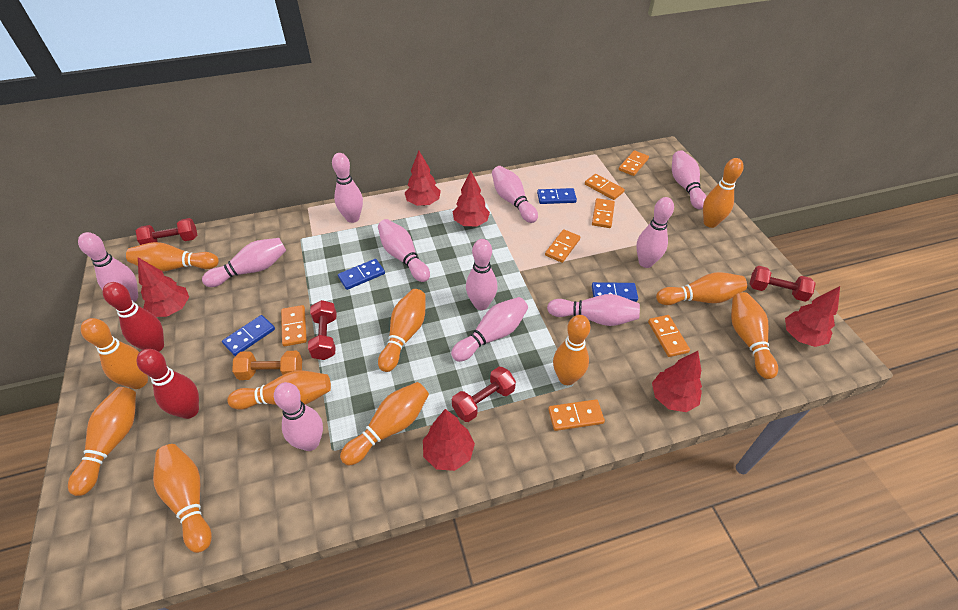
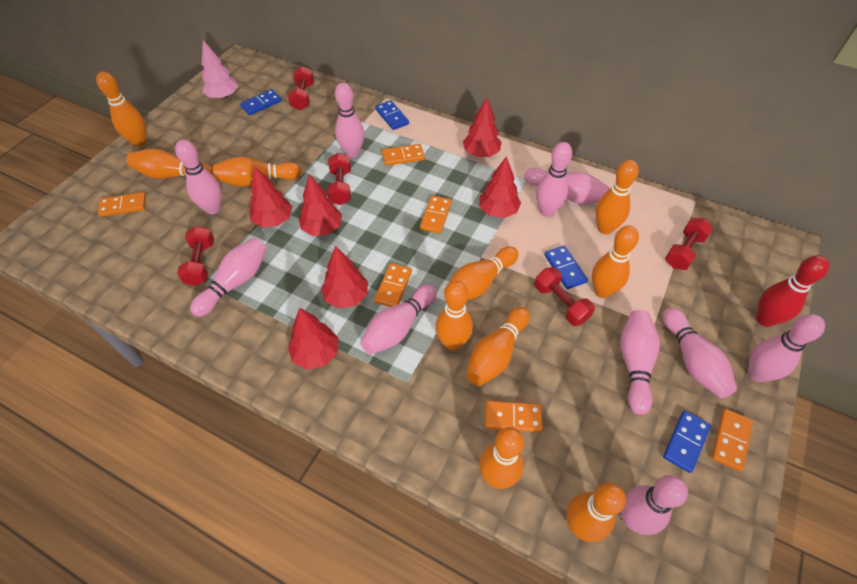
orange bowling pin: [68,387,136,496] [81,318,148,389] [126,242,219,272] [153,444,212,553] [227,370,331,410] [340,382,429,466] [378,289,426,372] [553,315,590,385] [656,272,747,305] [703,158,744,228] [731,292,778,379] = 11 -> [96,71,146,146] [127,149,214,179] [213,156,301,187] [435,281,473,351] [444,246,519,300] [466,307,530,386] [479,427,524,489] [566,482,626,542] [592,225,639,298] [595,160,639,235] = 10
orange domino: [281,305,307,346] [545,229,580,263] [548,399,605,431] [585,174,625,200] [592,198,615,228] [619,150,649,176] [648,315,690,357] = 7 -> [98,192,146,217] [374,263,412,307] [382,144,425,166] [420,196,452,234] [485,401,543,432] [711,409,753,471] = 6
orange dumbbell: [232,351,302,380] = 1 -> none = 0
pink bowling pin: [78,232,138,302] [202,238,286,287] [274,382,323,451] [332,153,363,223] [378,219,430,282] [451,297,528,362] [466,239,498,310] [492,166,538,223] [547,294,640,326] [636,197,674,268] [672,150,707,209] = 11 -> [175,140,222,214] [190,238,267,317] [335,83,364,158] [360,285,437,355] [524,168,610,204] [536,142,572,217] [620,310,660,415] [621,475,688,535] [663,307,737,398] [748,314,825,382] = 10
pink tree: none = 0 -> [202,40,239,99] = 1
red bowling pin: [103,282,164,351] [136,349,199,419] = 2 -> [756,255,829,327] = 1
red dumbbell: [135,218,197,245] [308,300,336,360] [452,367,516,422] [750,266,816,302] = 4 -> [177,226,214,286] [288,66,314,110] [327,153,351,205] [534,267,595,326] [665,218,713,270] = 5

